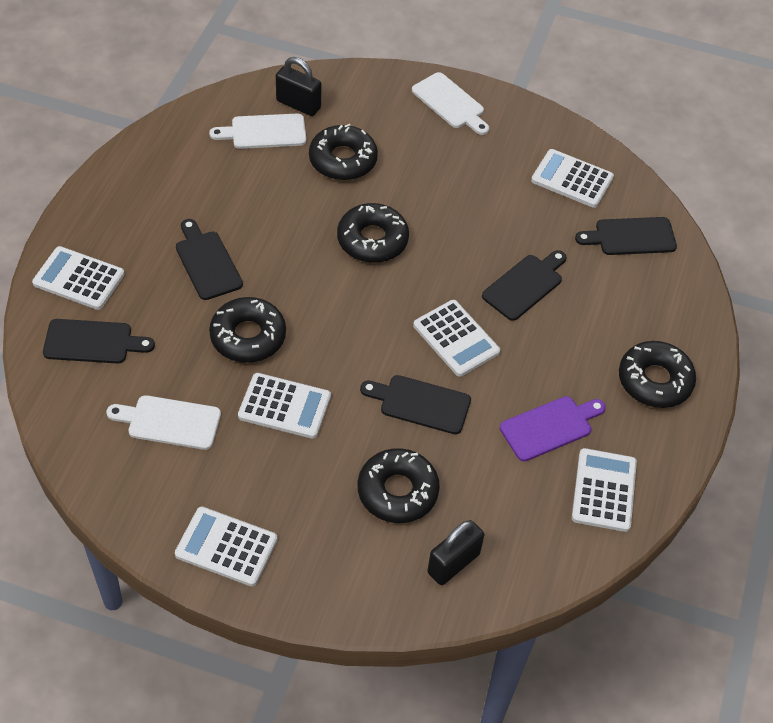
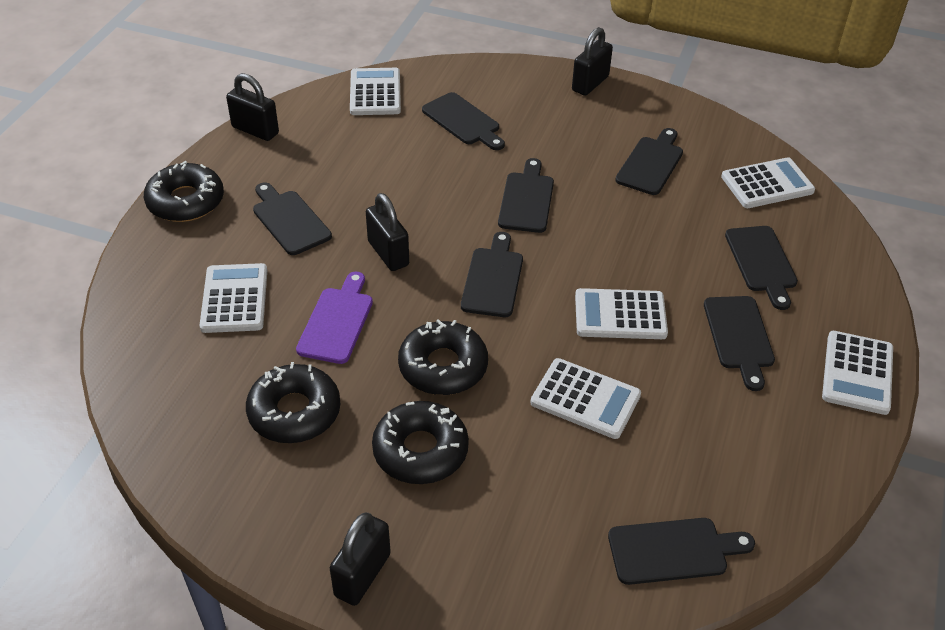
black cutting board: [43,319,155,364] [176,219,243,300] [360,375,471,434] [482,250,566,321] [575,217,677,255] = 5 -> [253,182,332,255] [422,92,505,150] [461,232,523,317] [498,158,554,233] [608,518,755,585] [615,128,683,195] [704,296,775,391] [725,226,798,310] = 8
black donut: [209,297,286,363] [309,124,378,180] [337,203,409,263] [358,448,440,523] [619,341,696,408] = 5 -> [144,161,224,222] [246,362,340,443] [372,401,469,484] [398,319,488,395] = 4
black padlock: [276,57,321,116] [427,520,484,585] = 2 -> [226,73,279,141] [330,512,391,606] [366,193,409,271] [572,27,613,96] = 4
white cutting board: [106,395,221,450] [209,113,306,149] [412,72,489,135] = 3 -> none = 0

